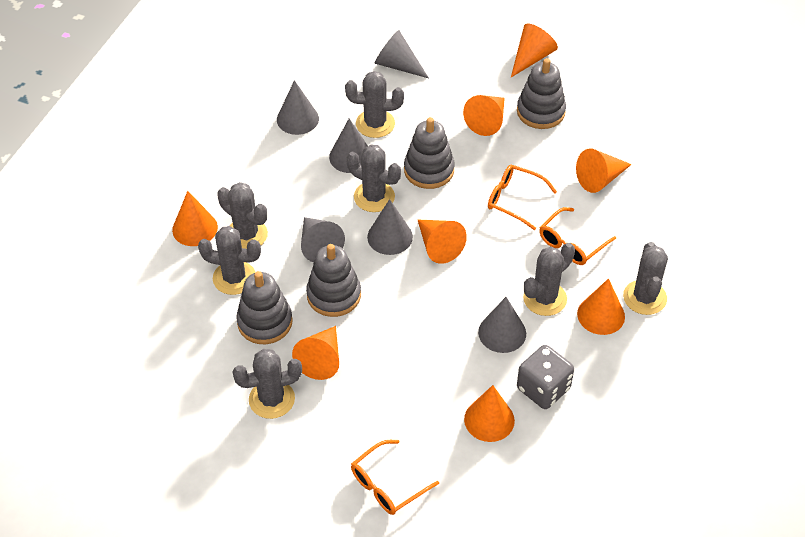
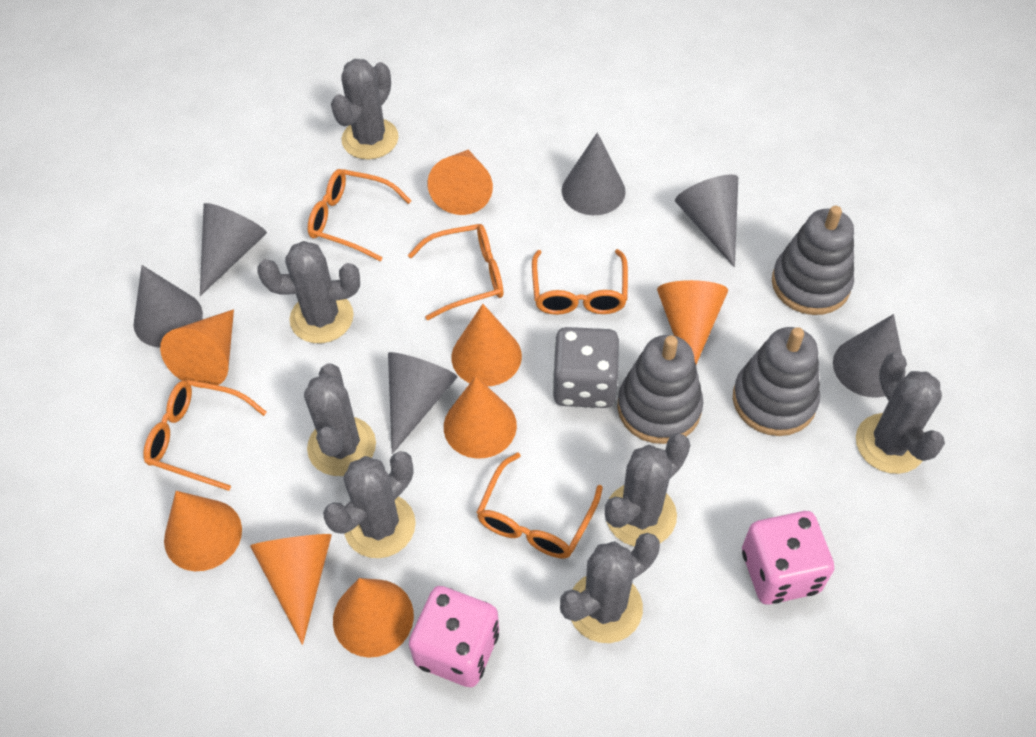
grey stacking toy: [236,271,293,344] [306,244,361,317] [404,117,455,189] [517,58,566,129] = 4 -> [617,335,704,444] [733,327,820,436] [772,206,854,315] = 3
orange glasses: [351,440,439,515] [488,165,557,230] [539,207,616,265] = 3 -> [143,380,267,491] [307,169,411,261] [408,224,503,320] [476,452,603,559] [532,249,628,315] = 5
pink dice: none = 0 -> [409,586,499,687] [742,511,834,605] = 2

